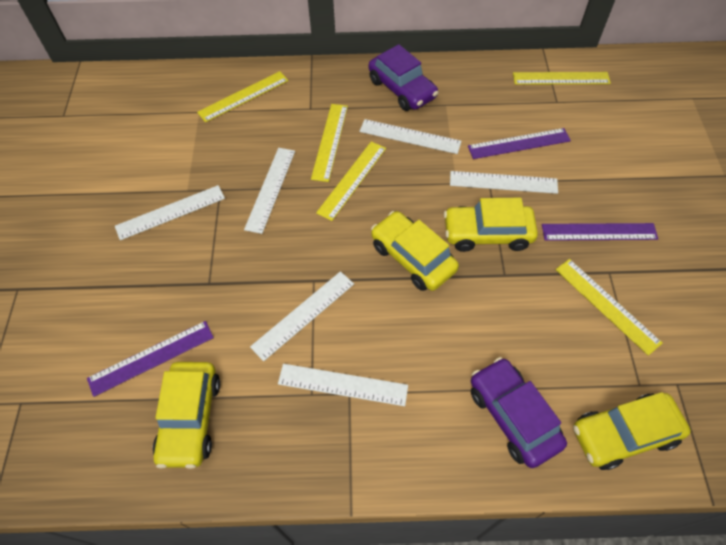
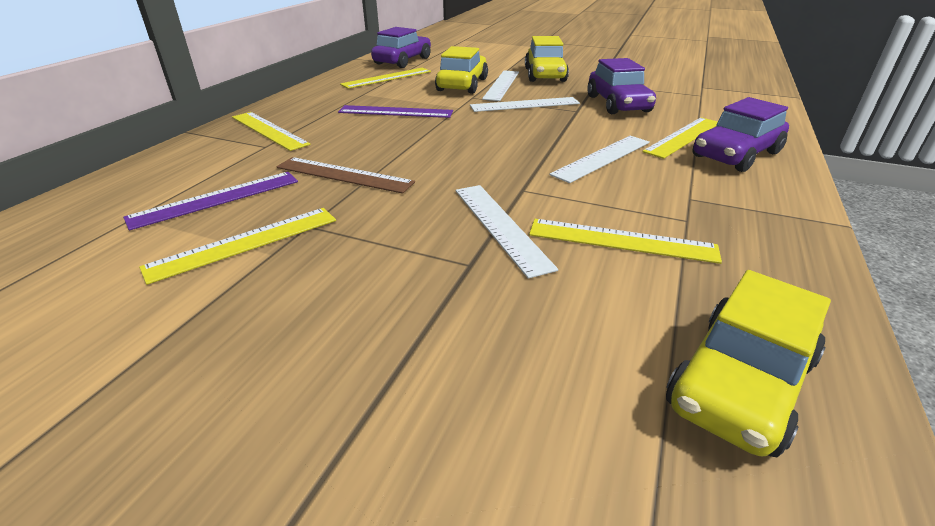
brown ruler: none = 0 -> [276,157,415,194] = 1
purple car: [369,44,438,111] [471,357,567,468] = 2 -> [371,27,431,68] [587,58,656,114] [692,97,789,172] = 3
purple ruler: [87,321,214,397] [468,128,571,159] [542,223,658,241] = 3 -> [123,172,298,231] [338,105,453,118] = 2
white ruler: [115,185,225,240] [244,148,295,234] [250,271,354,361] [278,364,408,406] [360,119,462,154] [450,171,558,194] = 6 -> [456,185,558,279] [470,97,580,112] [482,70,519,101] [550,136,650,183] = 4
yellow car: [153,362,220,469] [371,211,459,291] [444,198,538,252] [573,392,691,470] = 4 -> [435,46,488,94] [525,36,569,82] [666,270,831,457] = 3

